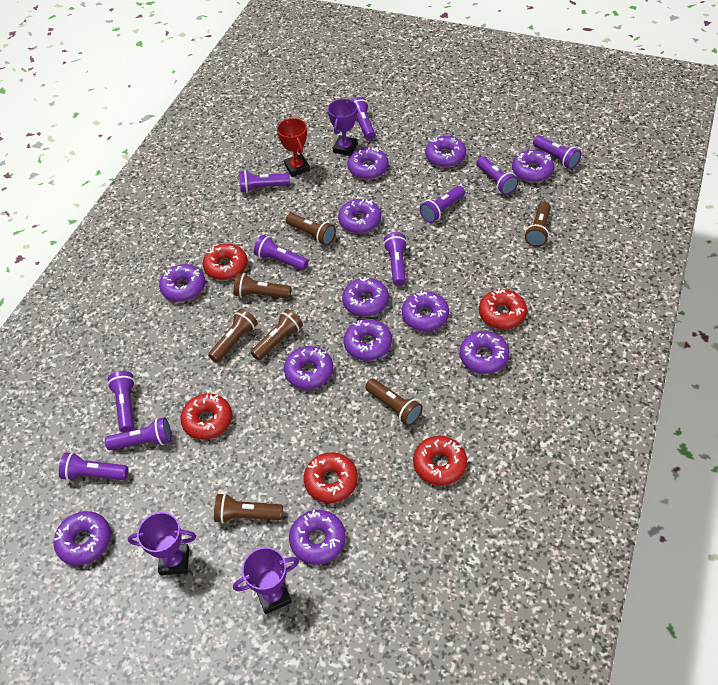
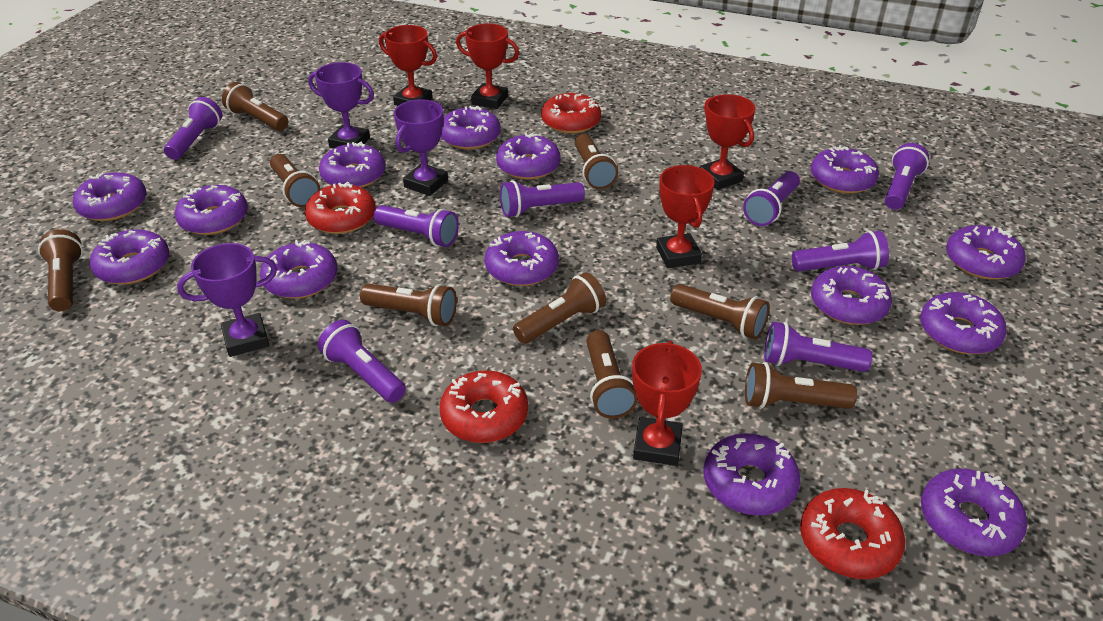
brown flashlight: [208,309,258,363] [214,493,283,524] [234,273,291,299] [250,309,303,361] [286,213,336,246] [365,379,423,426] [525,202,551,247] = 7 -> [38,229,83,311] [222,82,288,131] [270,154,320,207] [360,284,457,326] [513,272,606,344] [575,134,618,189] [586,330,638,419] [670,284,769,340] [745,362,857,409] = 9
purple donut: [53,511,111,566] [159,264,205,302] [284,346,333,389] [289,509,346,565] [338,199,381,233] [342,277,389,317] [344,319,392,361] [347,147,388,179] [402,290,449,331] [425,136,466,167] [459,331,509,374] [512,150,554,182] = 12 -> [73,172,146,221] [90,229,169,285] [175,185,248,235] [260,240,337,299] [319,142,386,188] [441,105,501,149] [485,231,559,286] [496,132,560,180] [704,433,801,516] [811,145,879,194] [811,266,892,325] [920,292,1007,354] [921,468,1027,556] [946,225,1026,280] = 14
purple flashlight: [59,452,128,481] [105,417,171,450] [107,371,135,432] [239,170,290,193] [254,235,308,270] [352,97,375,140] [383,232,407,286] [420,186,465,223] [476,156,519,195] [533,136,581,169] = 10 -> [164,97,222,160] [318,320,406,403] [374,205,459,247] [500,180,585,217] [743,171,800,226] [764,322,872,372] [792,231,889,272] [885,143,929,210] = 8
red donut: [180,393,232,440] [203,244,248,280] [304,452,358,503] [413,436,467,486] [479,288,527,329] = 5 -> [305,182,376,234] [439,370,528,443] [541,93,601,134] [800,488,905,579] = 4
red trophy: [277,118,310,177] = 1 -> [379,25,437,106] [456,23,519,109] [632,341,702,466] [656,165,715,268] [699,94,756,190] = 5

